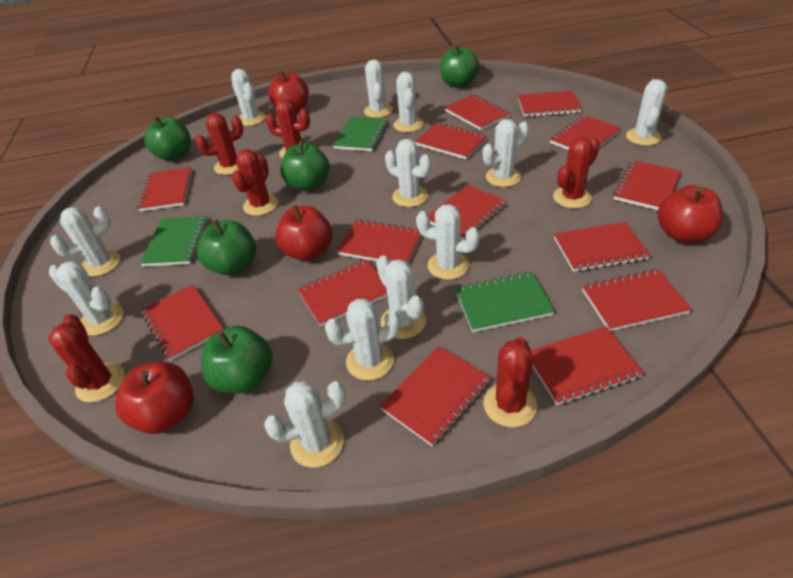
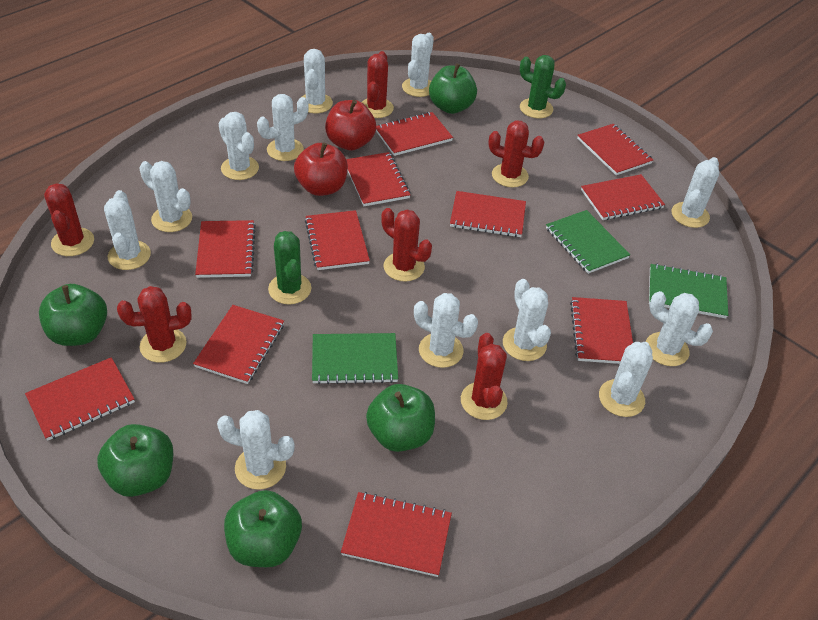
green cactus: none = 0 -> [268,231,311,305] [520,55,566,118] = 2
red apple: [115,362,194,434] [268,71,309,113] [275,205,332,261] [657,185,723,243] = 4 -> [294,142,348,196] [325,100,376,150] = 2
red notebook: [137,167,192,212] [141,285,224,361] [297,259,387,327] [337,219,421,263] [380,346,491,446] [415,123,487,159] [429,185,506,240] [444,94,511,130] [518,91,582,117] [531,326,644,405] [550,115,621,150] [554,222,650,272] [582,269,692,331] [613,160,681,210] = 14 -> [25,357,135,441] [193,305,284,384] [195,220,256,278] [305,210,370,270] [341,492,452,577] [346,152,411,206] [376,112,453,156] [450,191,526,237] [570,297,633,364] [577,124,653,175] [581,174,665,220] = 11

